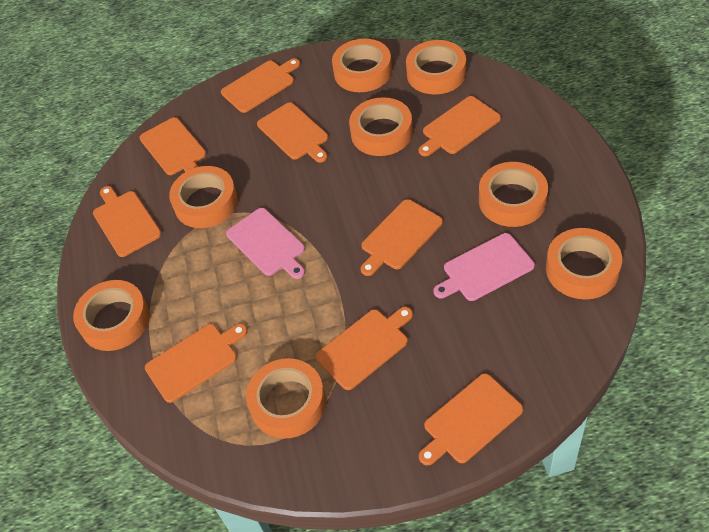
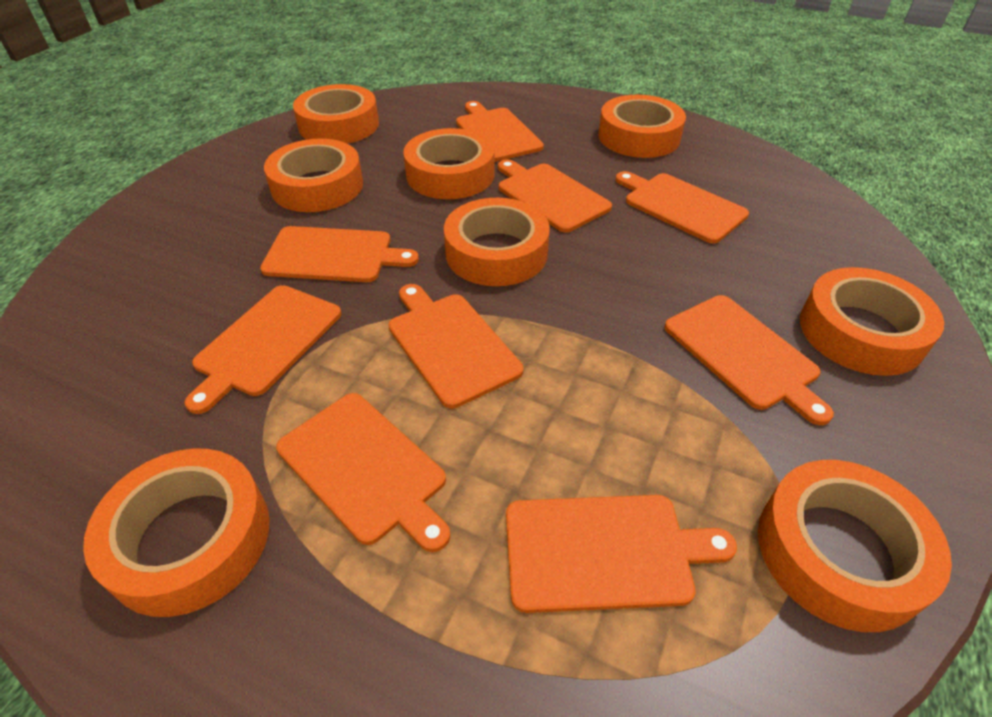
pink cutting board: [226,208,305,279] [434,233,535,301] = 2 -> none = 0

